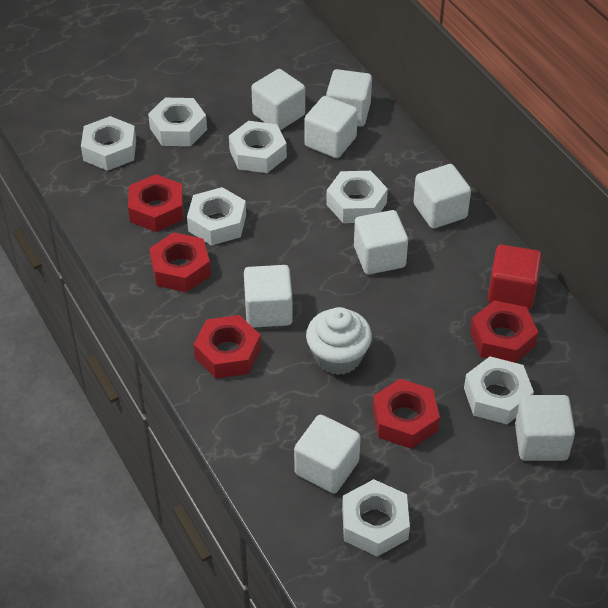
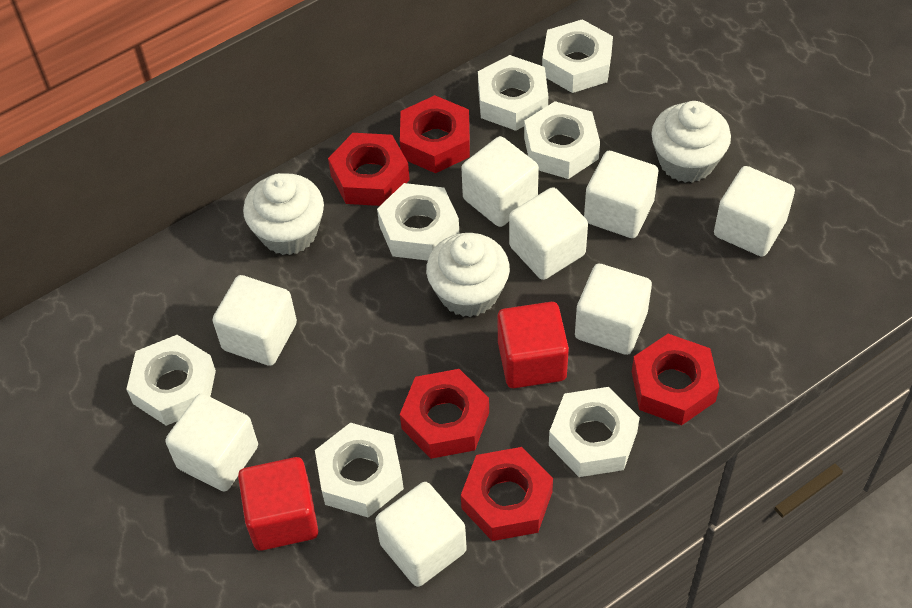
red cube: [488,245,542,310] = 1 -> [238,457,318,551] [497,302,569,388] = 2
white cupcake: [306,307,372,375] = 1 -> [243,173,324,255] [426,233,510,317] [652,101,731,183] = 3

